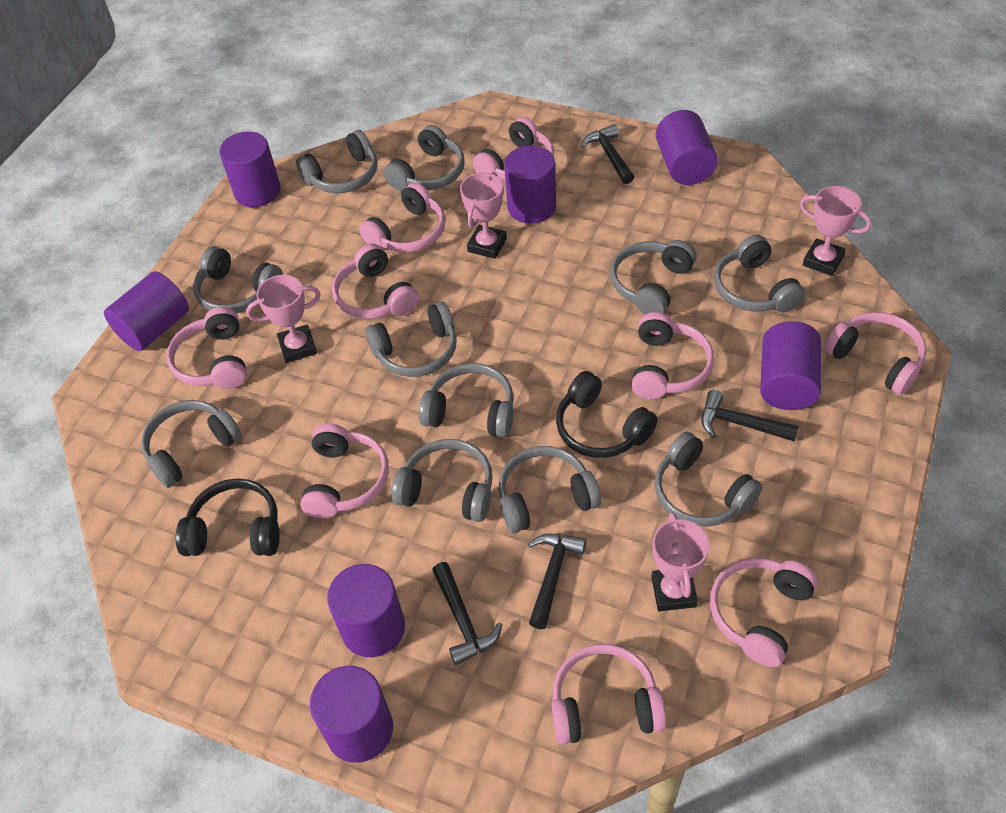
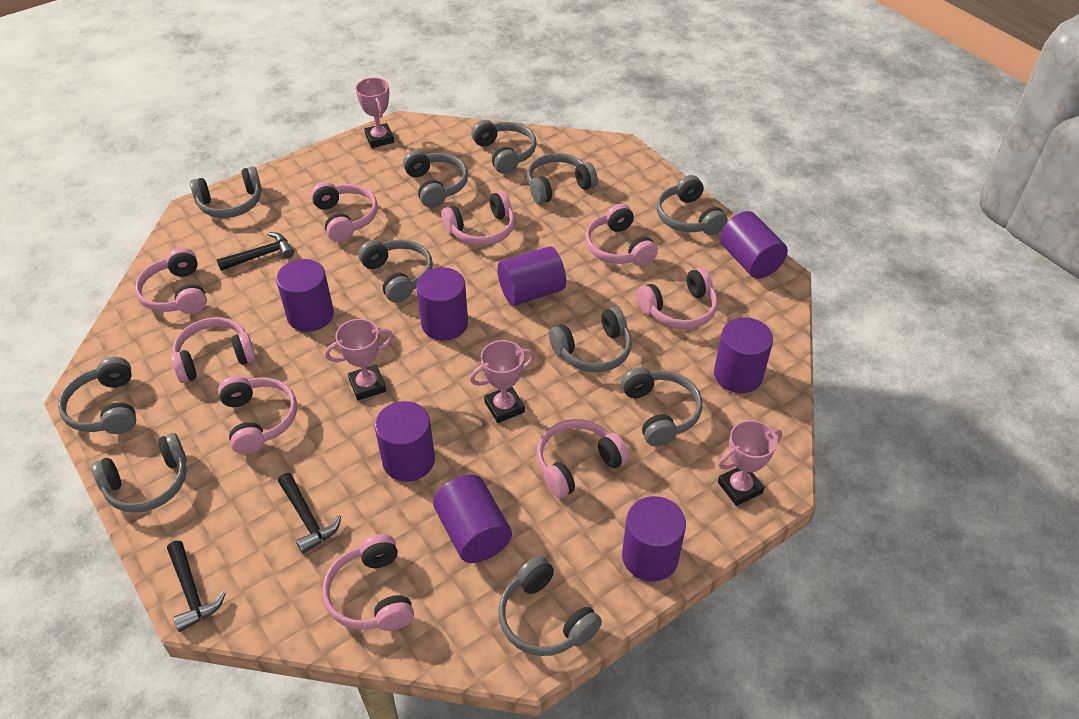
black hammer: [432,562,502,665] [528,534,587,629] [581,124,634,184] [701,390,799,442] = 4 -> [167,541,226,632] [217,232,294,271] [278,473,341,554] = 3
black headphones: [176,478,280,556] [556,371,658,458] = 2 -> none = 0
purple cylinder: [104,271,189,351] [219,132,281,207] [310,666,393,763] [327,564,405,657] [504,146,556,224] [656,110,718,185] [760,321,821,410] = 7 -> [276,259,334,332] [375,401,435,482] [416,267,468,341] [433,474,512,563] [498,246,566,306] [622,496,686,582] [714,317,773,393] [720,211,788,279] = 8

